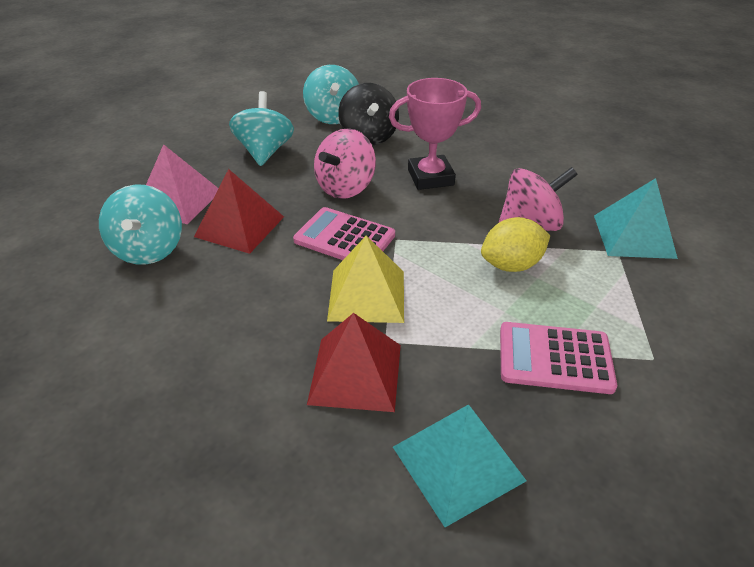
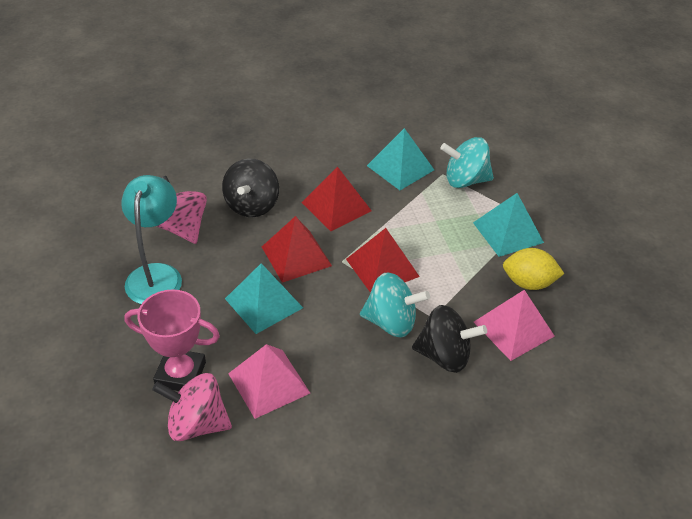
black spinning top: [338,83,399,146] = 1 -> [222,158,279,217] [412,305,487,373] = 2
pink calculator: [293,207,395,260] [500,322,617,394] = 2 -> none = 0
pink pyramid: [146,144,219,224] = 1 -> [228,344,310,419] [474,290,555,361] = 2
red pyramid: [194,169,284,254] [307,313,401,412] = 2 -> [262,216,332,283] [301,167,372,231] [346,228,420,293] = 3
turquoise lamp: none = 0 -> [121,175,182,304] = 1
turquoise pyramid: [393,404,527,527] [594,178,678,259] = 2 -> [225,263,303,334] [367,128,434,190] [473,193,544,257] = 3
turquoise spinning top: [99,184,182,265] [229,91,294,166] [303,65,359,124] = 3 -> [360,273,430,337] [440,137,494,188] = 2
yellow pyramid: [327,236,404,323] = 1 -> none = 0

